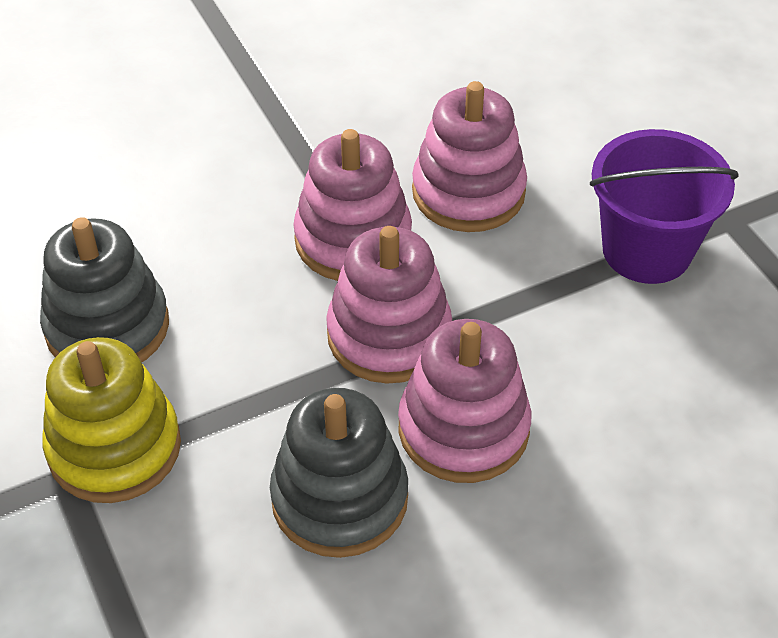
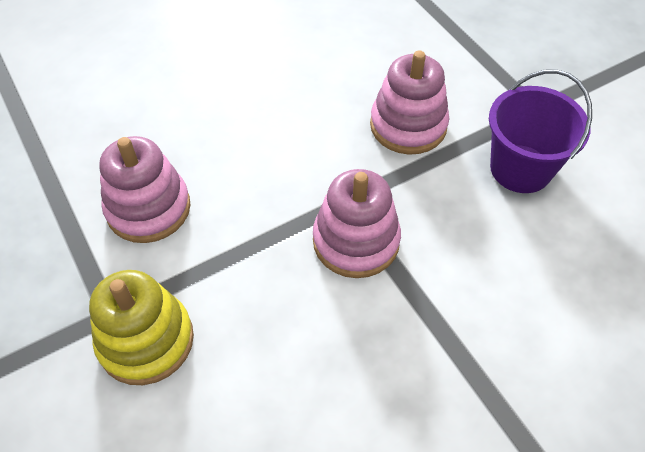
grey stacking toy: [40,217,169,362] [270,388,408,558] = 2 -> none = 0
pink stacking toy: [293,129,412,281] [326,226,452,384] [398,319,531,483] [412,81,527,232] = 4 -> [99,136,190,243] [313,169,401,278] [370,50,449,155] = 3

